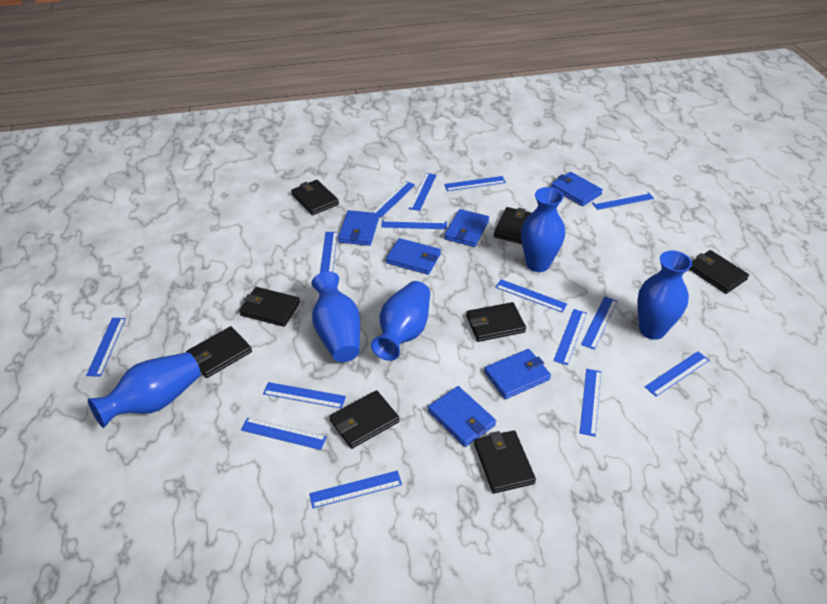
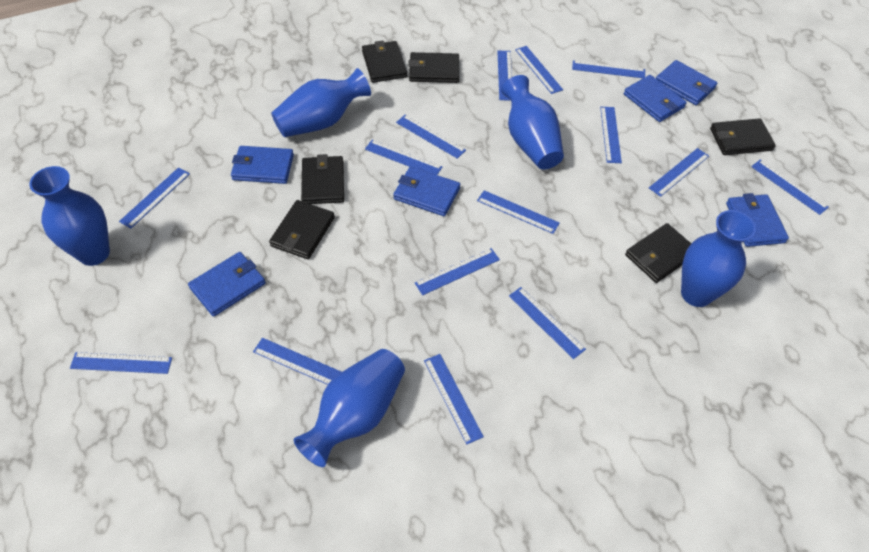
black wallet: [186,326,252,378] [239,287,300,327] [291,180,339,215] [329,390,399,449] [466,302,526,342] [474,430,536,493] [494,207,531,244] [689,250,749,294] = 8 -> [269,200,335,259] [301,154,344,204] [362,40,407,83] [408,52,459,83] [625,223,691,283] [710,118,776,155] = 6

